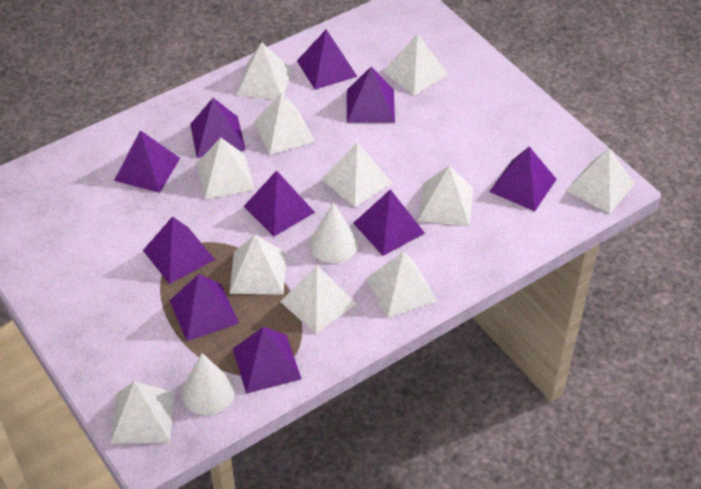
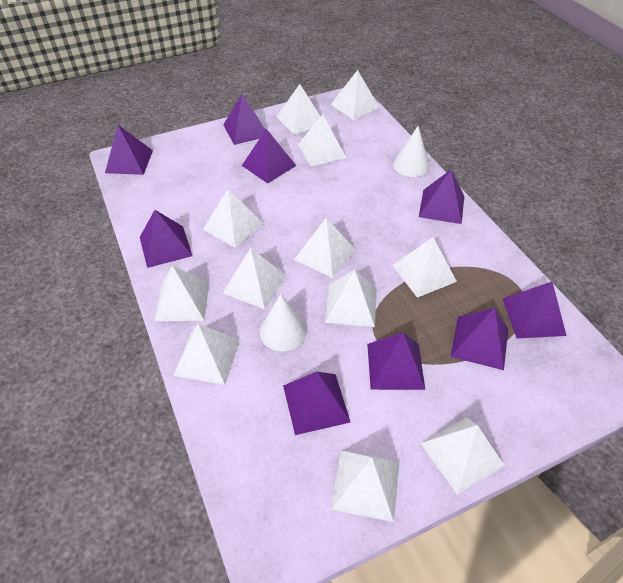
purple pyramid: [114,130,180,193] [143,216,215,284] [169,274,239,341] [190,98,246,158] [232,327,302,394] [243,170,315,237] [297,29,358,90] [347,66,395,123] [353,189,425,256] [489,146,557,211] = 10 -> [105,125,153,175] [140,210,192,268] [223,94,265,145] [242,129,296,184] [283,372,351,435] [367,333,425,390] [419,170,464,224] [451,308,508,370] [503,282,567,338] = 9
white pyramid: [111,381,174,443] [196,138,255,199] [229,235,286,295] [237,42,292,100] [253,93,315,155] [280,265,356,334] [322,142,392,208] [366,252,437,318] [383,33,448,95] [418,165,473,226] [566,148,635,214] = 11 -> [155,265,209,321] [173,324,240,385] [203,190,263,248] [223,248,286,309] [276,84,321,135] [294,218,356,278] [298,114,346,166] [325,270,377,327] [331,70,380,120] [331,450,400,522] [392,237,457,298] [421,417,505,495] = 12

